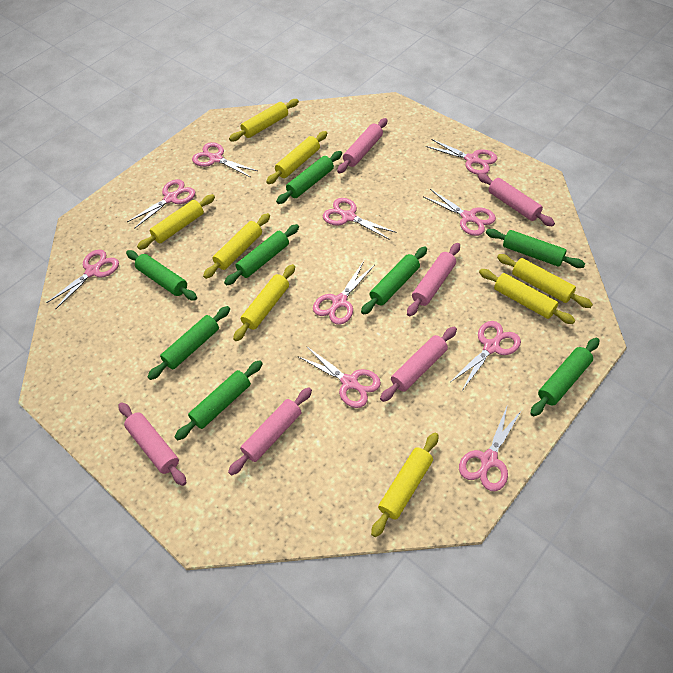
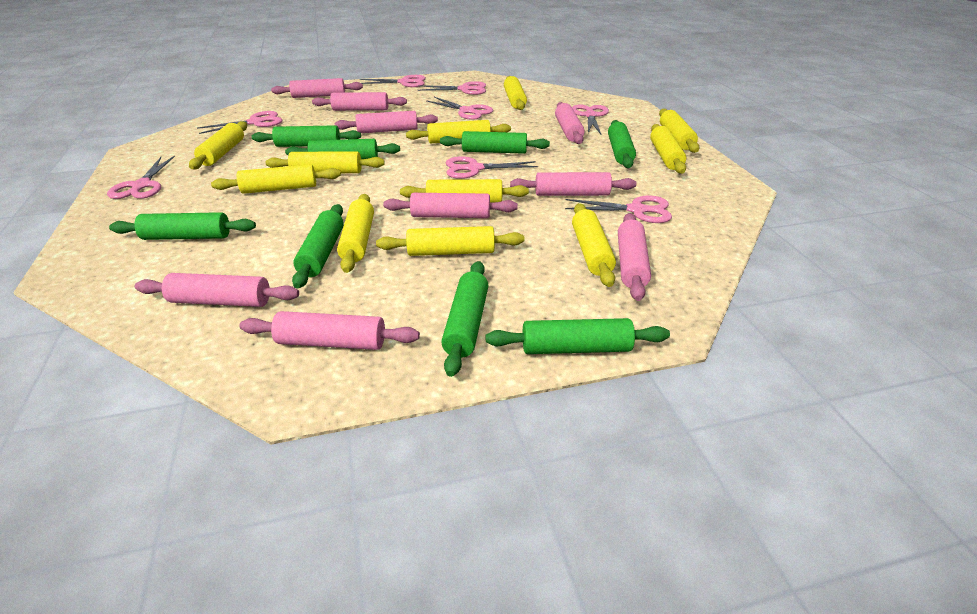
pink rolling pin: [118,402,186,486] [228,387,312,476] [337,118,387,174] [380,327,457,402] [407,243,460,317] [478,173,555,227] = 6 -> [135,273,299,307] [239,311,420,350] [271,78,363,98] [312,92,407,111] [335,111,438,133] [383,193,518,218] [510,172,636,196] [555,102,585,144] [618,213,651,301] = 9
pink scissors: [46,250,119,310] [127,179,195,229] [192,142,257,177] [299,346,381,408] [313,261,375,325] [323,198,395,240] [423,189,496,236] [425,139,497,175] [451,321,521,389] [459,404,522,491] = 10 -> [107,155,175,199] [197,111,282,134] [360,75,426,87] [417,81,486,95] [426,97,493,120] [446,156,538,179] [565,196,672,223] [572,104,609,134] = 8
yellow rolling pin: [137,194,215,250] [203,213,270,279] [229,99,299,141] [233,264,295,341] [266,131,327,184] [371,432,439,537] [479,269,575,324] [497,254,593,308] = 8 -> [189,121,247,169] [211,164,341,194] [265,151,384,173] [337,194,374,273] [376,226,525,256] [400,179,529,203] [406,120,511,143] [504,76,527,110] [572,203,616,287] [650,124,686,174] [659,109,700,153] = 11

